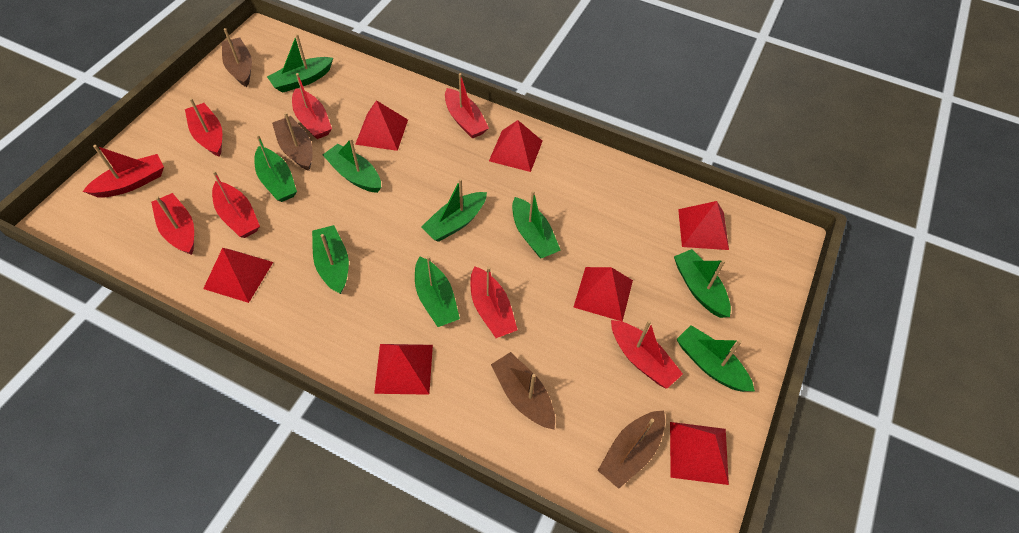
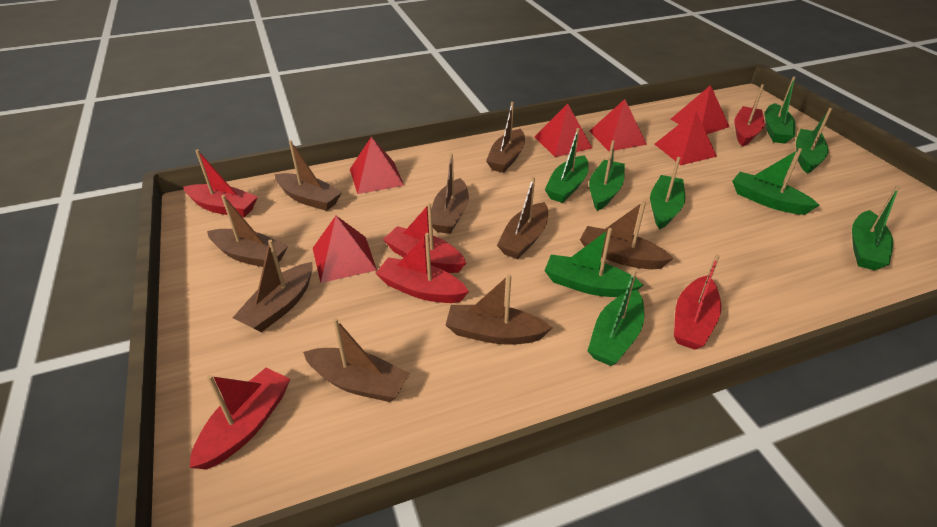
brown boat: [222,28,252,87] [272,112,313,171] [491,352,555,430] [598,410,665,489] = 4 -> [207,195,288,267] [233,240,313,332] [275,141,342,211] [303,318,410,402] [432,153,469,234] [446,274,552,345] [486,102,525,173] [497,176,548,259] [580,201,674,269] = 9
red boat: [82,145,164,198] [151,193,194,255] [185,98,222,157] [212,171,260,238] [292,73,332,139] [445,73,489,139] [471,266,517,338] [611,320,683,389] = 8 -> [183,150,258,217] [190,368,290,470] [376,233,469,303] [383,203,466,273] [674,254,721,350] [734,84,765,147] = 6
red pyramid: [203,248,273,303] [355,100,408,151] [374,344,433,395] [489,120,543,172] [574,267,633,322] [670,422,729,485] [678,201,729,250] = 7 -> [313,216,377,283] [350,137,404,194] [535,104,592,157] [589,99,647,151] [655,111,717,165] [671,85,729,134] = 6

